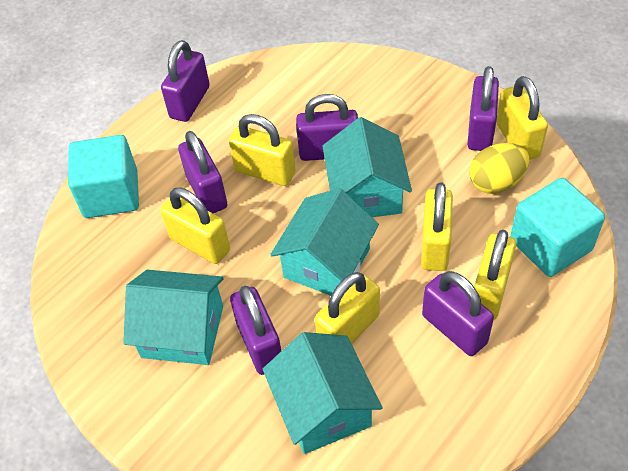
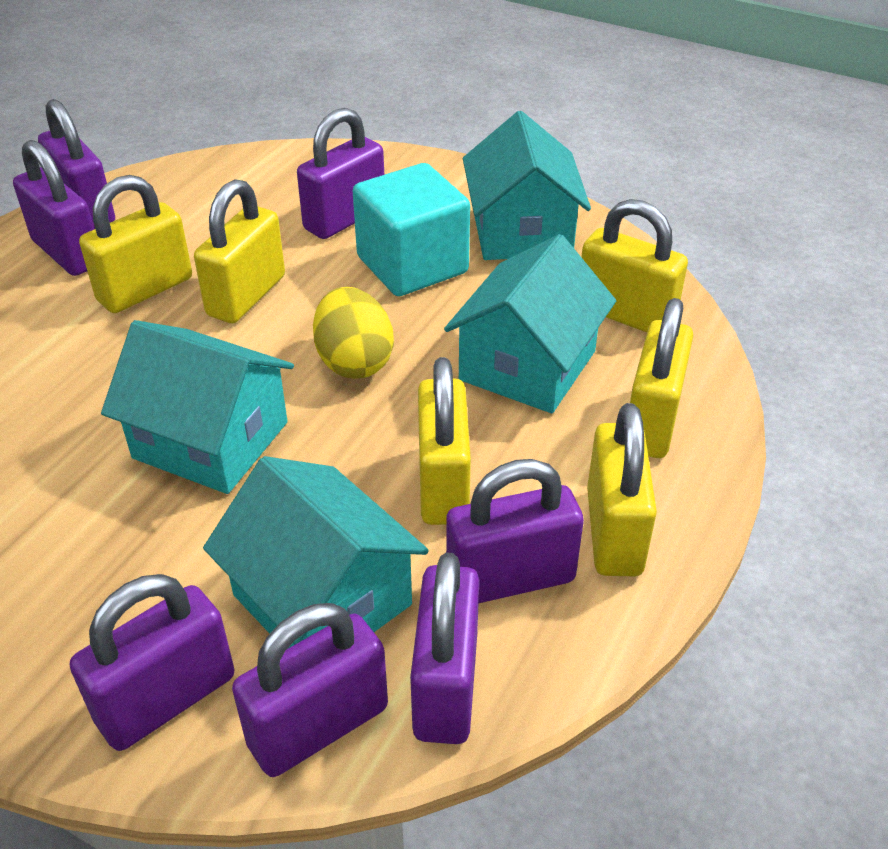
purple padlock: [161,40,210,122] [178,131,228,213] [230,286,281,375] [296,94,358,161] [422,271,494,356] [467,66,499,151] = 6 -> [13,140,94,276] [38,99,115,229] [70,574,235,751] [232,603,388,777] [297,108,384,239] [410,553,479,744] [446,459,584,603] = 7
turquoise cube: [68,135,139,218] [510,178,605,277] = 2 -> [353,163,470,296] = 1

